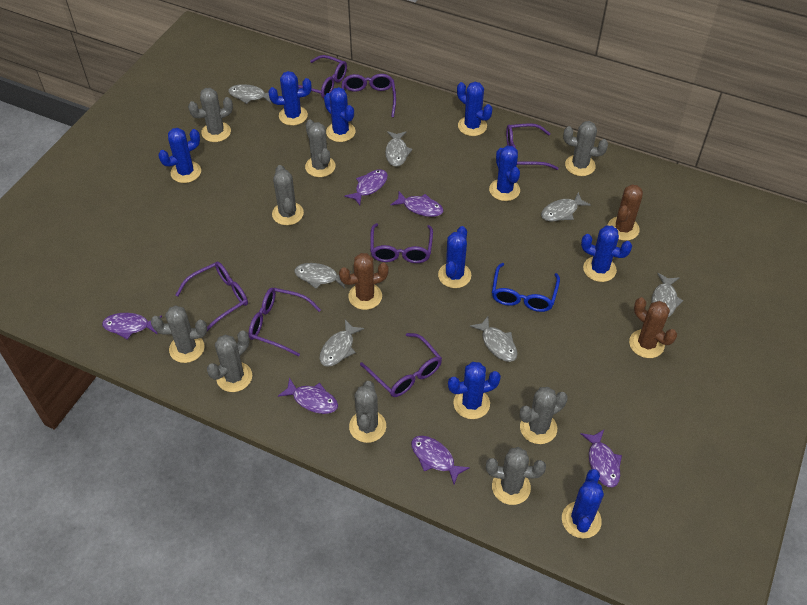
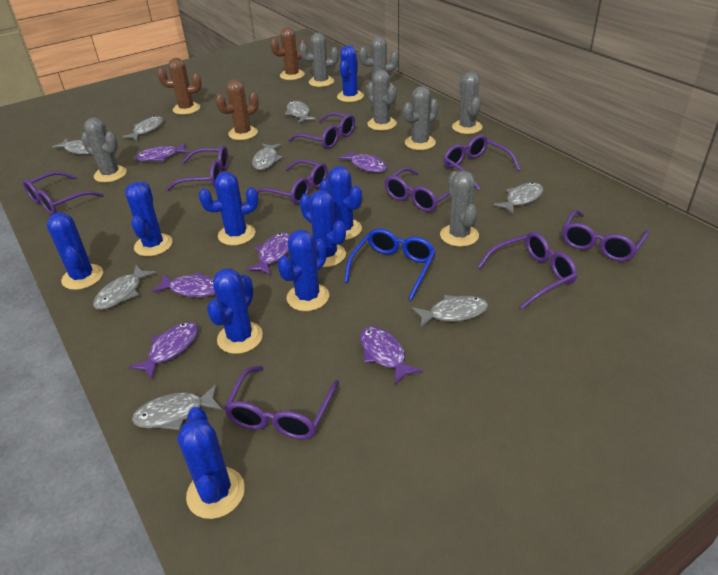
grey cactus: [151,305,207,363] [188,88,233,142] [207,330,252,392] [272,165,304,225] [305,119,335,177] [349,381,386,443] [486,447,546,505] [520,387,568,444] [563,121,608,176] = 9 -> [81,118,127,183] [299,33,338,87] [359,37,399,88] [367,70,397,131] [403,86,439,150] [440,171,479,247] [452,72,483,134] = 7
grey fish: [228,84,271,104] [294,263,351,289] [320,320,364,367] [385,131,413,167] [470,316,518,362] [541,192,591,221] [651,273,683,317] = 7 -> [52,138,90,155] [93,265,156,310] [122,116,163,140] [132,384,222,430] [252,143,283,170] [285,101,316,123] [412,295,488,328] [493,182,543,214] = 8
purple glasses: [176,262,248,331] [248,288,321,357] [298,55,347,98] [341,74,396,117] [360,333,442,397] [370,223,433,263] [506,123,559,170] = 7 -> [23,172,104,215] [166,146,228,191] [224,366,339,440] [256,159,328,204] [289,112,355,149] [384,168,450,212] [443,135,521,190] [477,232,578,309] [562,210,650,262] = 9

